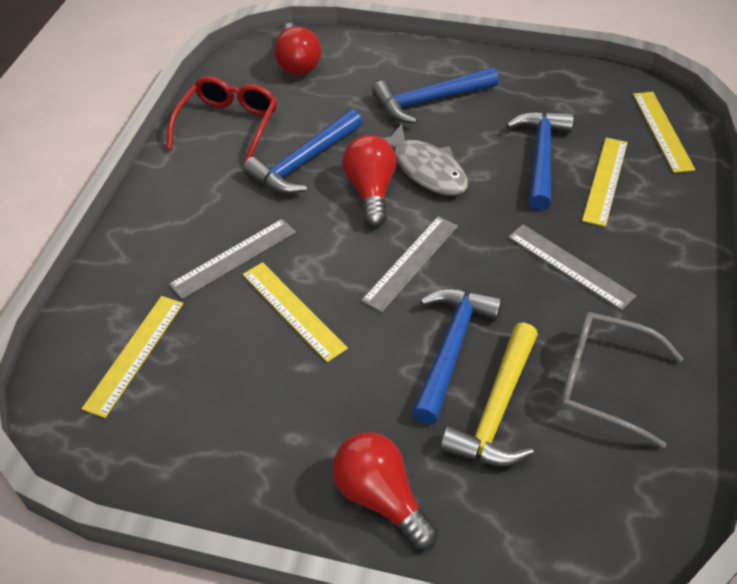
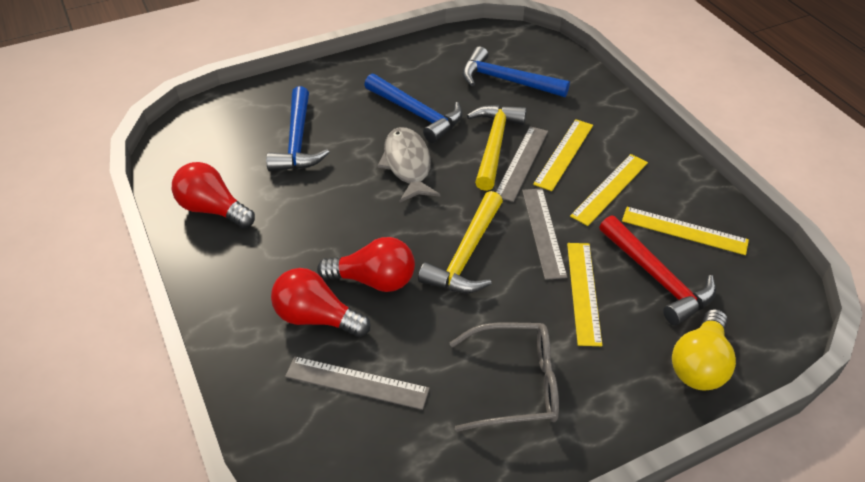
blue hammer: [243,109,362,194] [372,68,499,124] [412,288,503,424] [506,111,574,211] = 4 -> [266,86,330,171] [364,74,463,143] [462,47,570,97] = 3
red glasses: [167,76,277,164] = 1 -> none = 0
red hammer: none = 0 -> [599,215,716,326] = 1
yellow hammer: [440,322,538,466] = 1 -> [418,191,503,293] [467,105,527,191] = 2
yellow light bulb: none = 0 -> [672,309,736,391] = 1

